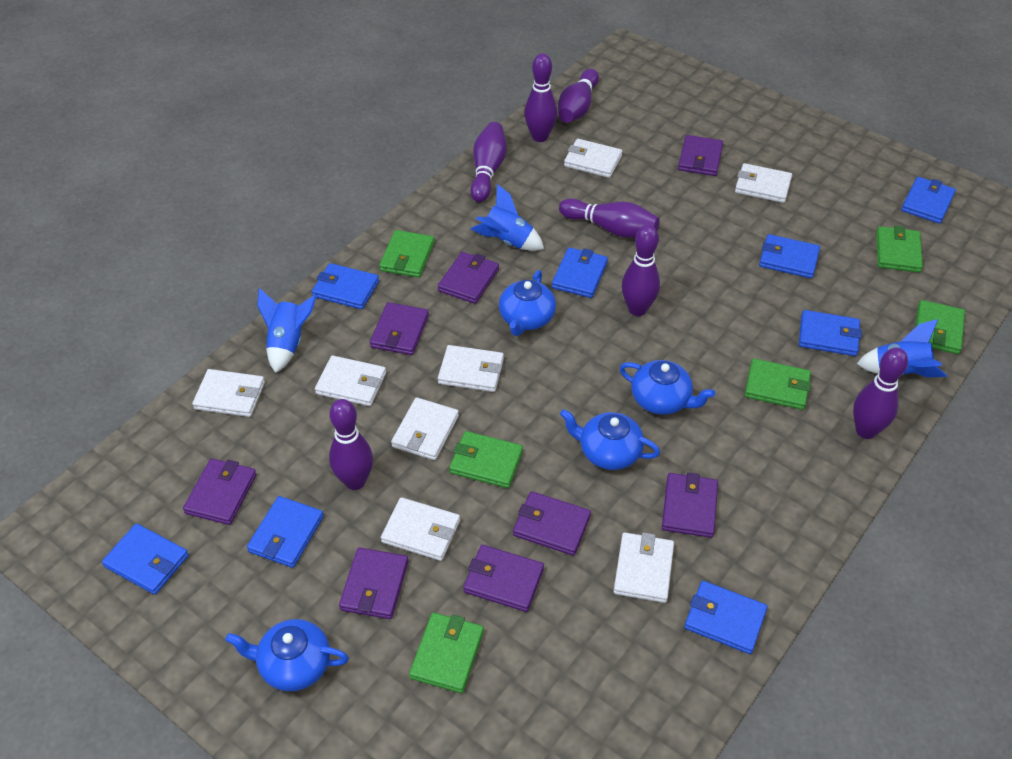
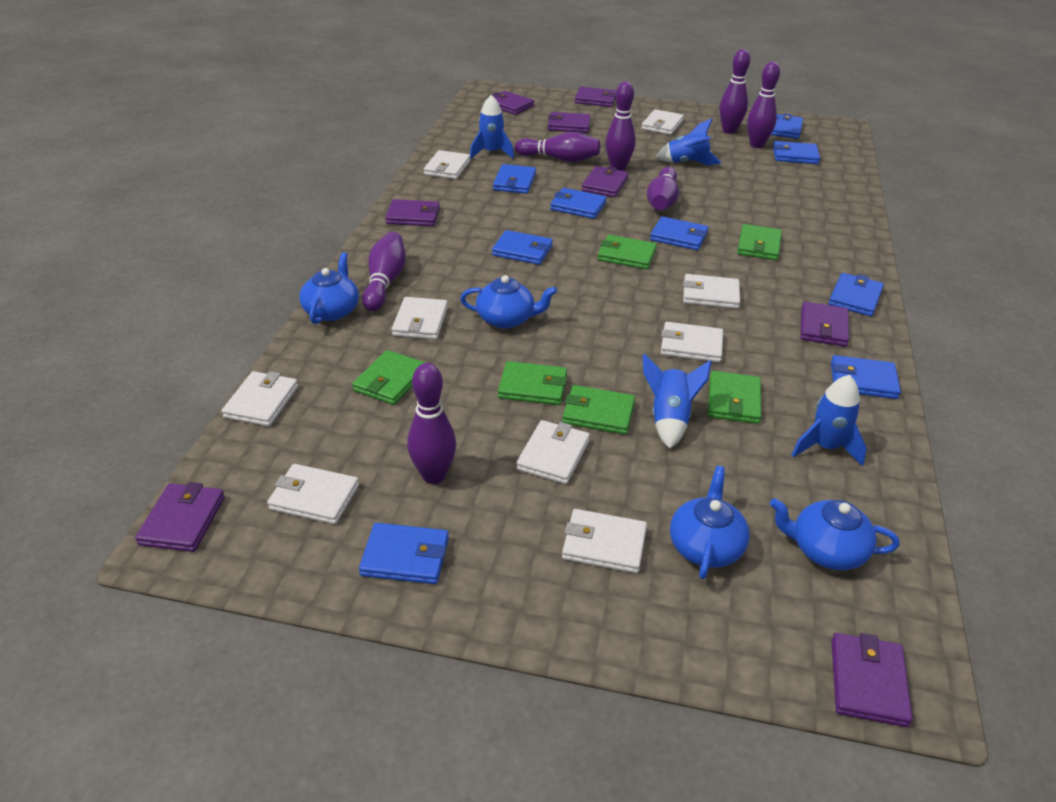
blue rocket: [257,288,317,373] [471,184,544,251] [857,319,947,378] = 3 -> [470,95,514,159] [643,354,712,449] [656,118,721,165] [792,375,867,466] = 4
blue wallet: [102,523,189,595] [247,496,324,568] [312,263,379,309] [552,247,608,298] [684,581,768,654] [759,234,820,278] [799,310,862,356] [901,177,956,224] = 8 -> [359,523,449,584] [492,230,553,265] [493,164,536,194] [550,188,607,219] [650,216,708,250] [771,113,803,139] [773,141,820,164] [829,273,884,316] [831,355,901,399] = 9
white wallet: [192,369,265,417] [315,355,386,406] [381,497,460,561] [391,397,459,460] [438,345,504,392] [564,139,622,178] [613,532,674,603] [735,163,792,203] = 8 -> [222,371,298,426] [267,464,359,524] [392,297,448,340] [424,150,471,179] [516,420,590,484] [562,509,647,573] [642,109,684,135] [661,322,723,362] [683,274,740,309] = 9

